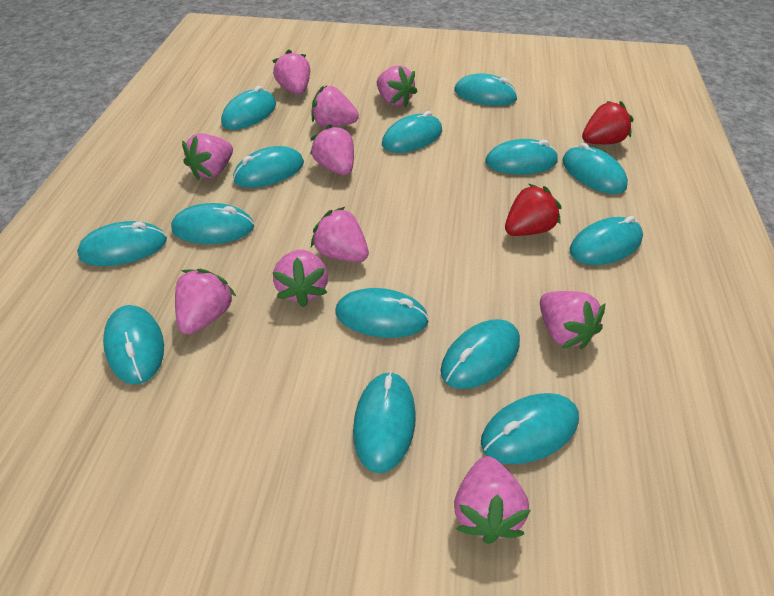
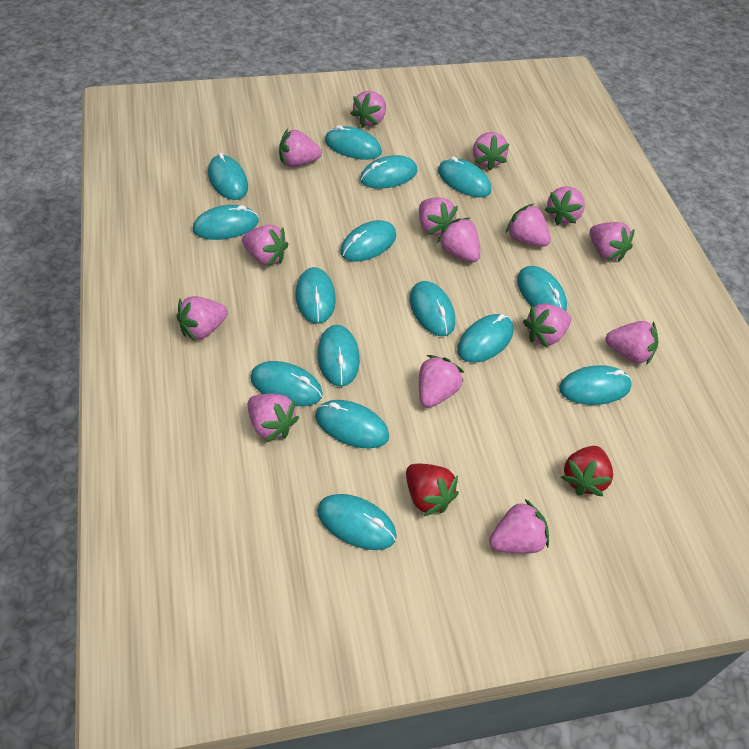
pink strawberry: [175,269,237,334] [182,133,233,180] [272,49,310,95] [273,250,328,307] [310,124,354,175] [311,85,359,127] [311,207,369,262] [377,65,418,108] [454,456,531,544] [540,291,606,349] = 10 -> [177,296,228,342] [242,225,288,266] [248,394,299,442] [279,129,322,167] [351,91,386,128] [419,197,458,235] [419,355,464,408] [437,218,480,262] [473,132,509,171] [489,499,549,554] [506,204,551,247] [523,303,571,347] [544,186,585,225] [590,222,635,262] [605,321,658,365] = 15
turquoise mouse: [77,221,167,266] [103,305,164,384] [171,203,254,244] [221,86,276,130] [233,146,304,188] [336,288,429,338] [353,371,416,473] [382,111,442,153] [440,319,520,389] [454,73,518,106] [481,393,579,464] [485,139,558,174] [562,143,628,194] [570,216,643,265] = 14 -> [193,205,259,240] [208,152,248,200] [250,361,323,406] [296,267,336,324] [315,400,389,449] [317,325,360,387] [317,494,397,550] [325,125,382,160] [340,220,396,262] [360,155,417,189] [410,281,455,336] [438,156,491,197] [457,314,513,363] [517,266,567,311] [559,365,632,405] = 15

